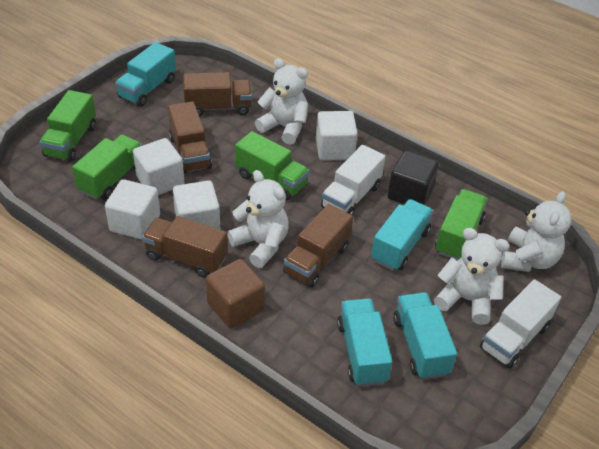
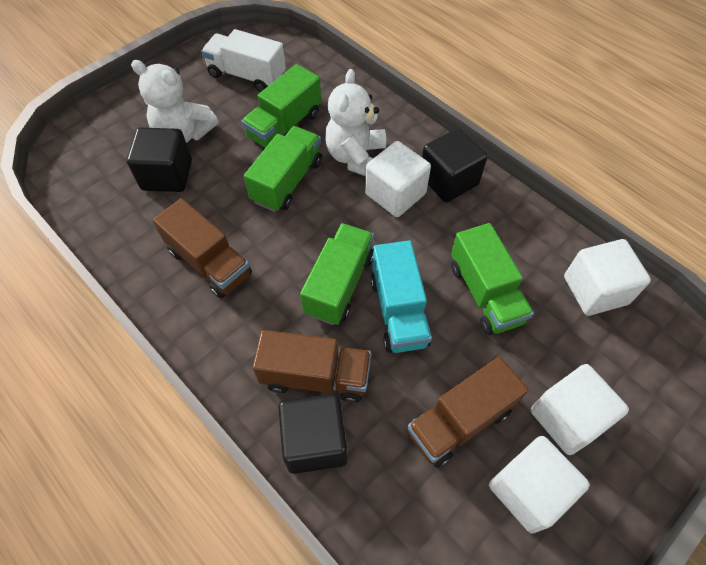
black cube: [388,151,439,205] = 1 -> [127,127,192,192] [278,393,347,474] [422,128,487,203] = 3
brown cube: [206,259,265,329] = 1 -> none = 0
brown truck: [142,216,228,278] [168,101,212,174] [183,72,252,117] [283,204,353,287] = 4 -> [153,198,252,299] [253,330,371,403] [407,357,528,468] = 3
turquoise truck: [115,42,176,107] [337,298,392,387] [371,199,433,271] [393,292,457,380] = 4 -> [371,240,432,353] = 1
white teddy bear: [227,170,289,268] [255,58,308,145] [434,228,510,325] [501,191,571,272] = 4 -> [131,60,218,143] [325,69,386,176] = 2
white truck: [321,145,385,216] [480,279,561,368] = 2 -> [201,29,286,92] = 1

